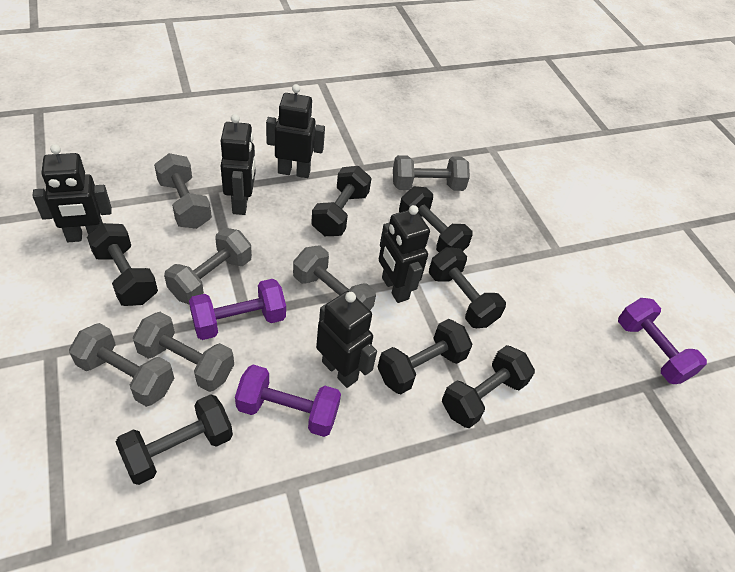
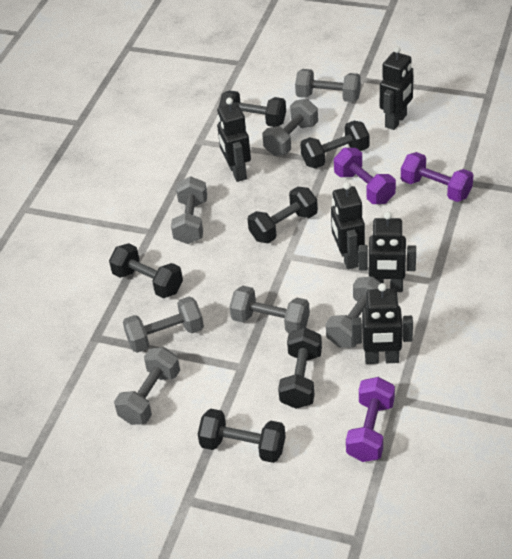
black dumbbell: [87,223,158,306] [116,394,233,485] [311,166,371,236] [377,319,472,394] [399,186,473,252] [429,247,506,328] [442,345,535,428] = 7 -> [109,243,183,298] [198,409,286,463] [219,90,286,127] [247,187,318,243] [278,328,322,409] [300,121,369,169] = 6
grey dumbbell: [69,323,174,407] [133,312,234,392] [154,153,212,229] [164,228,252,304] [293,245,376,310] [393,155,470,191] = 6 -> [114,347,180,425] [123,297,204,353] [171,176,207,244] [230,286,310,333] [262,99,318,156] [295,69,361,102] [326,276,381,348] = 7

